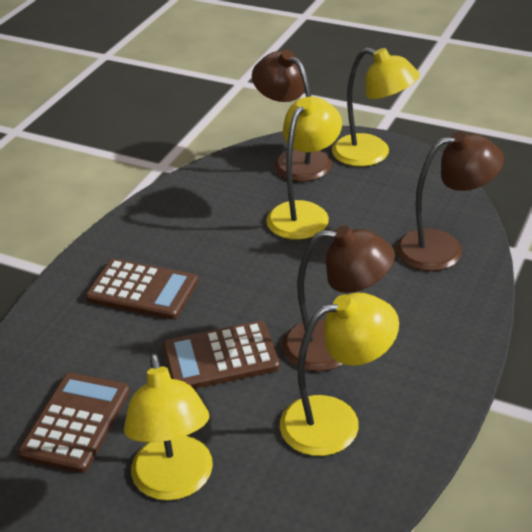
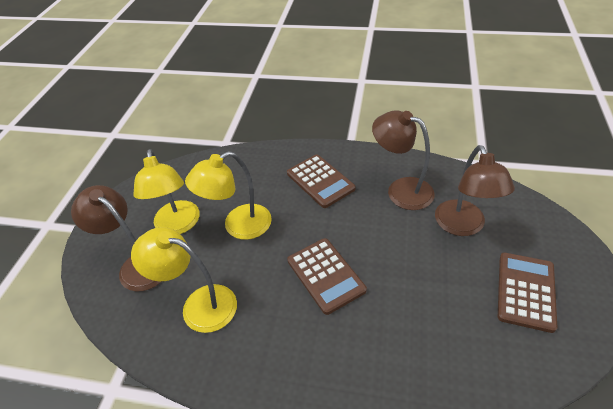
yellow lamp: [124,353,213,501] [266,96,342,240] [280,293,399,456] [332,48,420,167] = 4 -> [131,227,237,333] [133,149,200,234] [185,151,272,240] = 3

